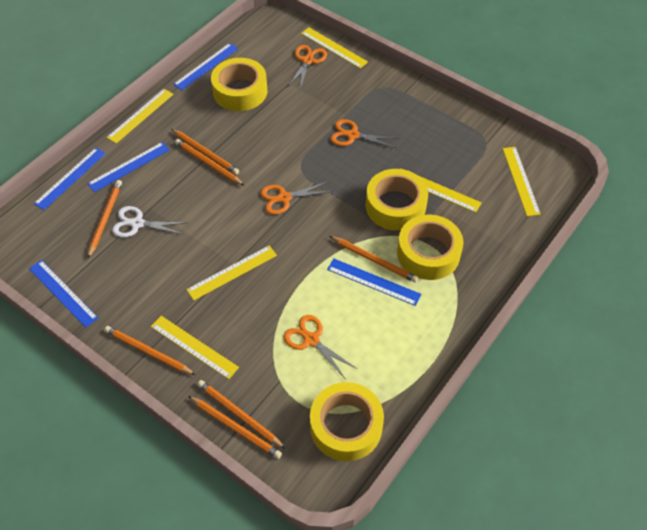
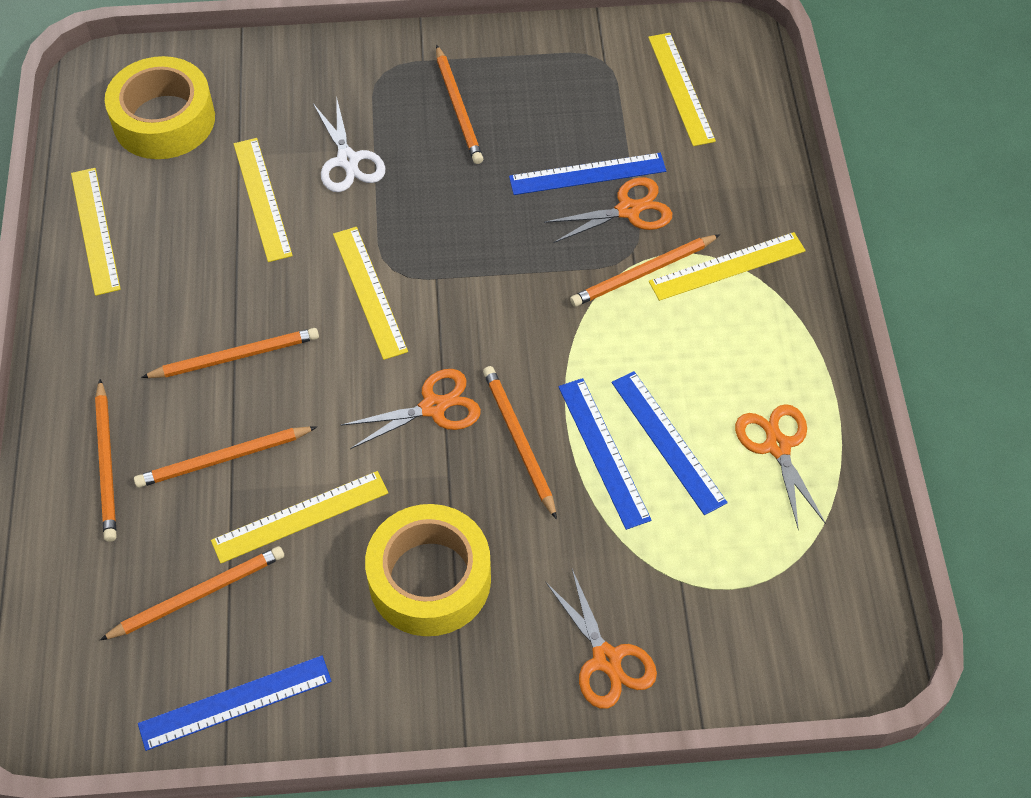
blue ruler: [29,260,98,328] [34,148,106,210] [87,142,170,192] [173,43,238,90] [327,258,421,306] = 5 -> [138,655,332,751] [509,153,666,195] [558,378,652,530] [612,371,728,515] = 4
yellow tape: [211,58,268,111] [310,382,384,461] [366,169,428,231] [397,215,463,280] = 4 -> [105,56,215,159] [365,504,491,636] = 2

